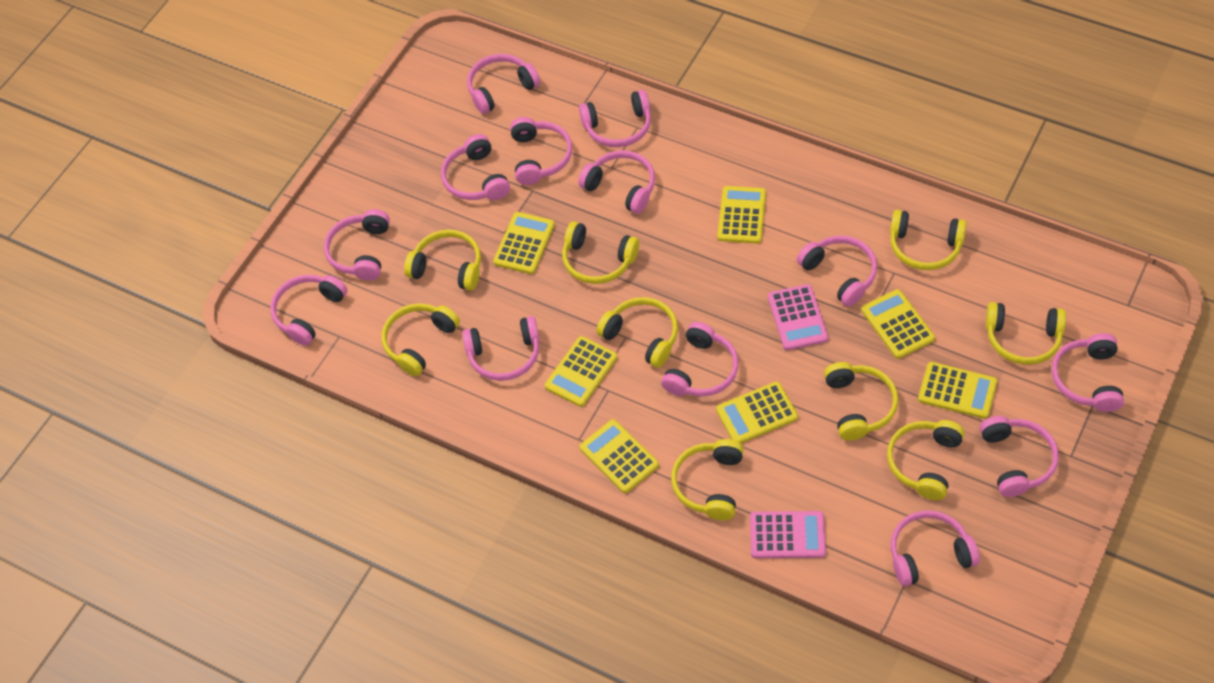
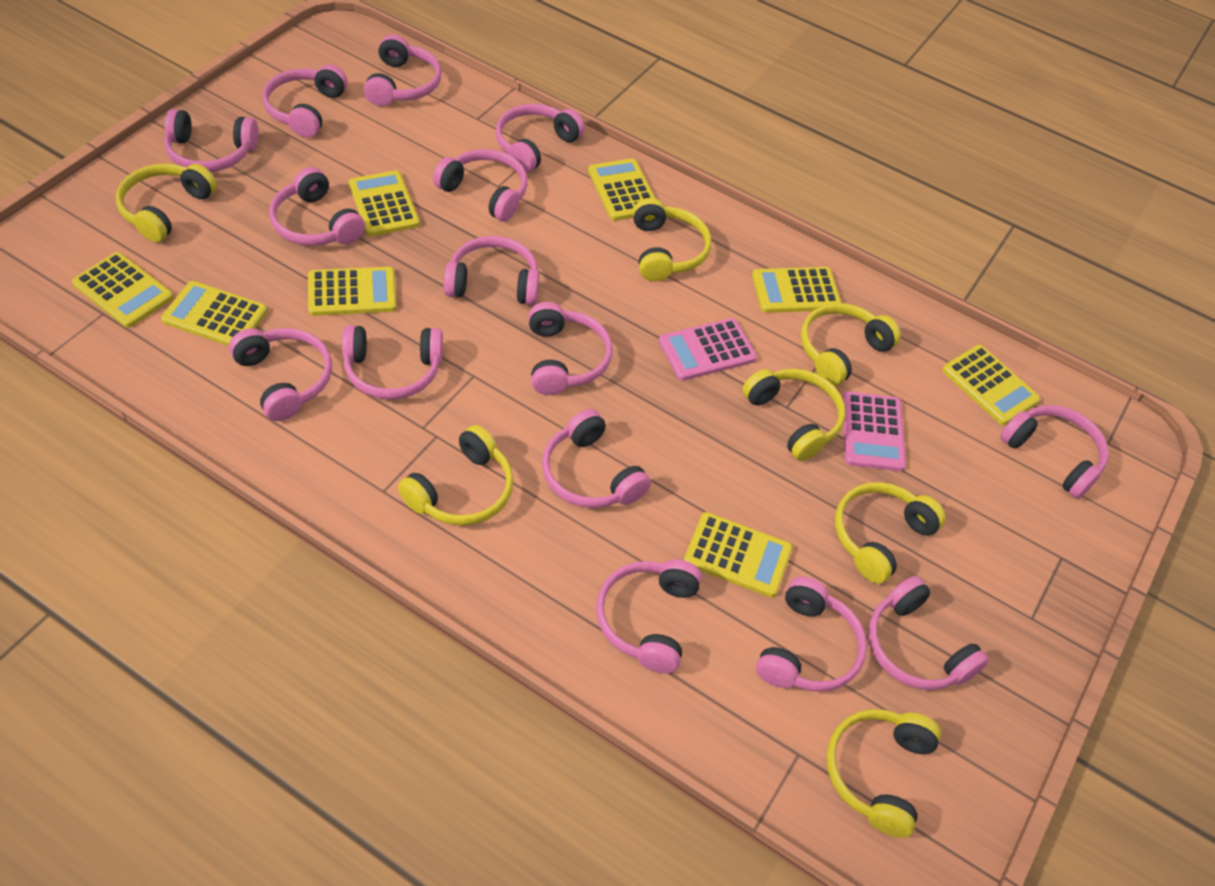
pink headphones: [270,275,347,346] [324,209,390,281] [441,134,510,200] [462,316,540,381] [467,54,540,114] [510,117,572,185] [578,150,655,214] [579,90,651,147] [661,322,738,396] [797,236,877,307] [891,510,980,587] [980,416,1059,497] [1052,333,1124,412] = 13 -> [164,109,258,172] [229,328,332,421] [262,64,348,138] [269,167,365,246] [342,325,443,400] [364,35,442,106] [433,149,528,221] [444,236,539,305] [495,104,585,173] [529,302,613,395] [542,409,651,508] [596,559,702,673] [756,577,867,692] [868,576,989,690] [1000,405,1109,499] = 15
yellow calculator: [493,212,555,274] [545,336,618,407] [580,419,659,493] [716,382,798,443] [717,186,766,244] [861,289,935,359] [918,362,998,419] = 7 -> [72,252,174,328] [161,281,268,346] [308,267,397,316] [349,170,420,236] [588,158,656,221] [684,512,793,597] [752,267,842,313] [942,345,1040,425] = 8
yellow headphones: [382,303,460,376] [404,230,481,290] [562,221,639,284] [597,297,678,368] [671,439,744,520] [824,362,898,440] [887,420,964,500] [890,210,967,270] [986,302,1066,365] = 9 -> [116,163,217,242] [398,425,514,526] [633,198,711,281] [743,369,845,461] [801,303,901,386] [826,709,941,838] [835,482,946,584] = 7

